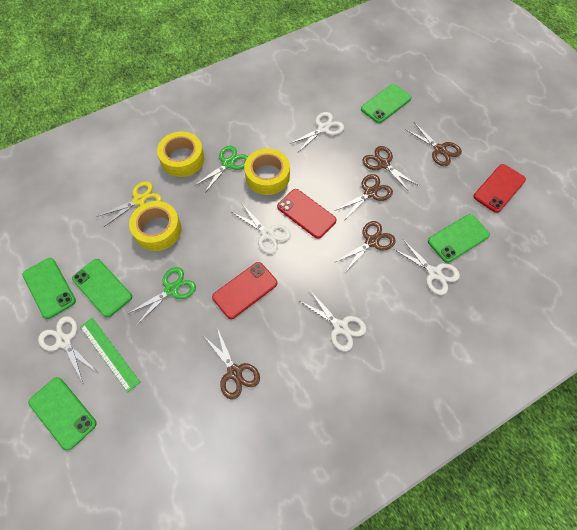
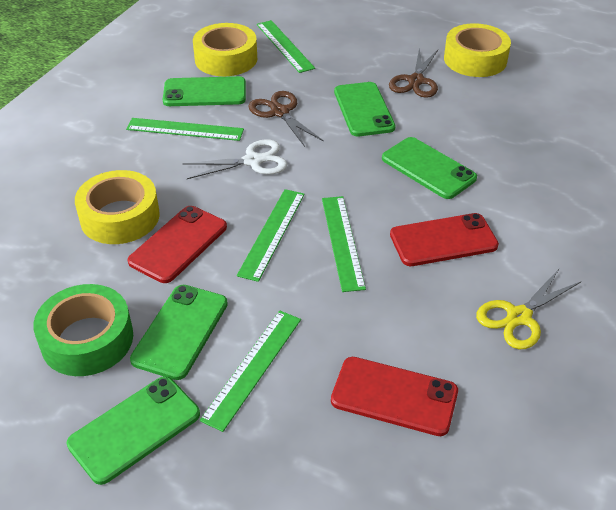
brown scissors: [204,328,260,400] [334,221,396,271] [335,174,393,219] [362,146,419,193] [405,122,462,166] = 5 -> [248,91,324,147] [389,48,438,98] = 2
green ruler: [80,318,140,392] = 1 -> [126,118,244,141] [200,310,301,432] [237,189,305,282] [257,20,315,73] [322,196,366,292] = 5
green scissors: [127,267,196,326] [194,146,248,194] = 2 -> none = 0
green tape: none = 0 -> [33,284,133,376] = 1
white scissors: [38,316,97,383] [231,204,291,254] [289,112,344,152] [300,291,366,351] [394,240,460,295] = 5 -> [183,139,287,179] = 1

